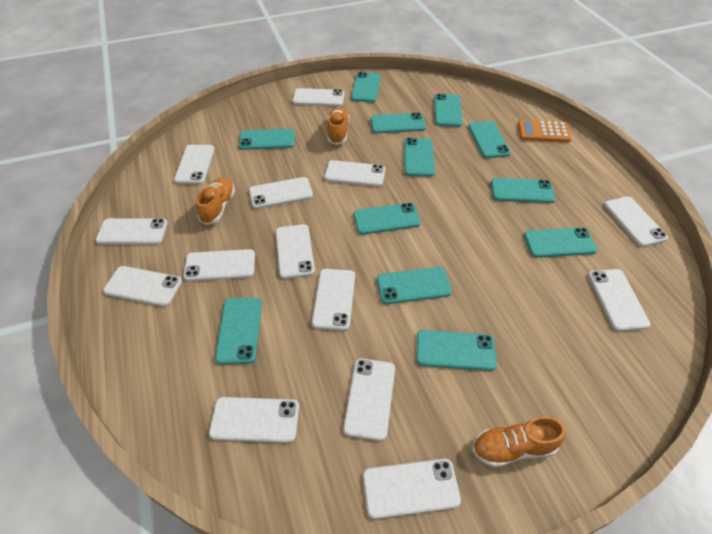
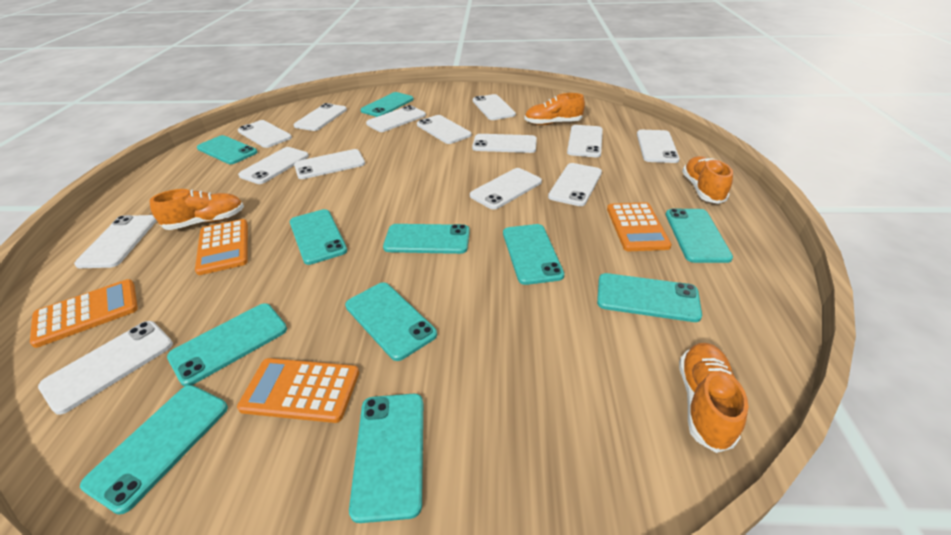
orange calculator: [518,120,572,142] = 1 -> [30,279,138,348] [195,219,248,275] [237,358,359,423] [607,202,672,251] = 4
orange shoe: [196,177,235,225] [327,107,350,145] [472,416,566,467] = 3 -> [149,189,244,230] [525,93,585,125] [679,343,748,453] [682,156,733,204] = 4
turquoise phone: [215,298,262,365] [239,129,295,150] [351,72,381,102] [353,203,421,235] [371,113,426,133] [377,267,452,304] [404,138,435,177] [417,330,497,371] [434,94,463,127] [468,121,511,158] [491,178,555,203] [524,228,597,258] = 12 -> [80,385,228,515] [167,303,287,386] [197,135,258,164] [290,209,347,265] [345,282,437,361] [349,394,423,523] [360,92,414,117] [383,224,470,254] [503,224,564,285] [597,273,702,322] [666,208,733,263] = 11

